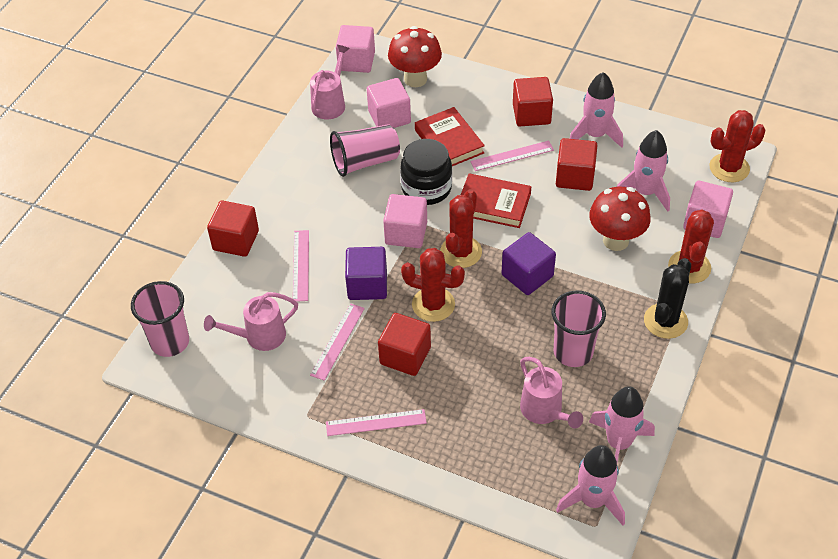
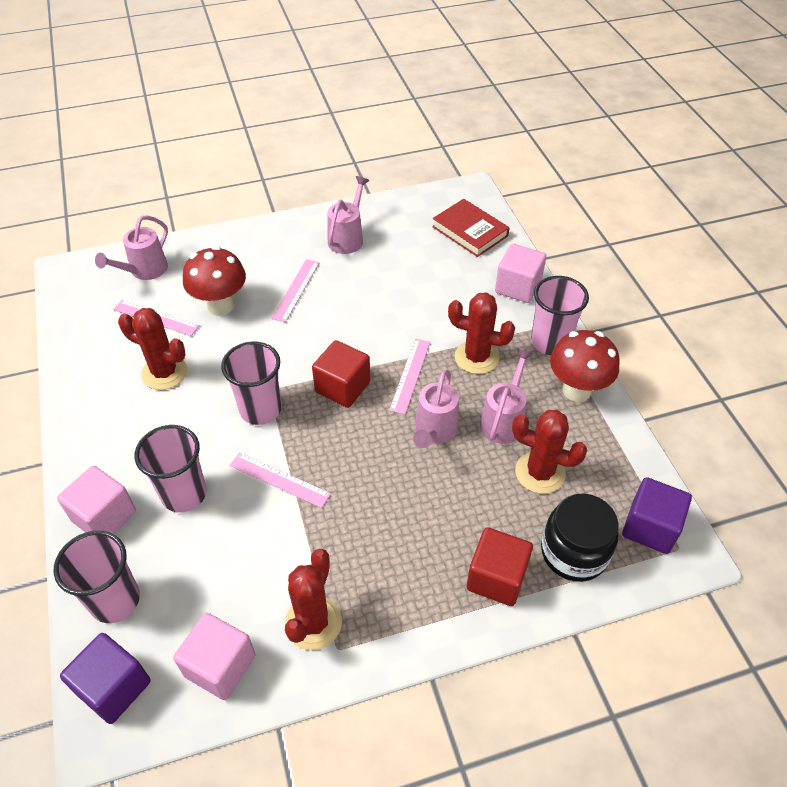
black cactus: [644,258,691,339] = 1 -> none = 0
pink cube: [336,25,375,73] [367,78,411,128] [383,194,427,248] [683,181,733,238] = 4 -> [57,466,136,534] [173,613,256,700] [495,244,546,303] = 3
pink cup: [131,281,189,357] [330,124,400,177] [551,290,606,367] = 3 -> [54,531,140,623] [135,425,207,513] [221,341,282,425] [531,276,589,355] = 4
pink rocket: [556,445,625,525] [569,72,623,148] [589,386,655,462] [617,130,670,212] = 4 -> none = 0
pink watering can: [204,292,298,351] [310,45,350,119] [520,357,583,428] = 3 -> [95,215,168,280] [327,176,369,254] [413,370,459,448] [480,349,534,444] = 4
red book: [415,107,485,166] [461,173,531,228] = 2 -> [432,199,510,257] = 1
red cube: [207,201,259,257] [378,313,431,376] [513,77,553,126] [556,138,597,191] = 4 -> [312,340,370,408] [467,527,533,606] = 2

